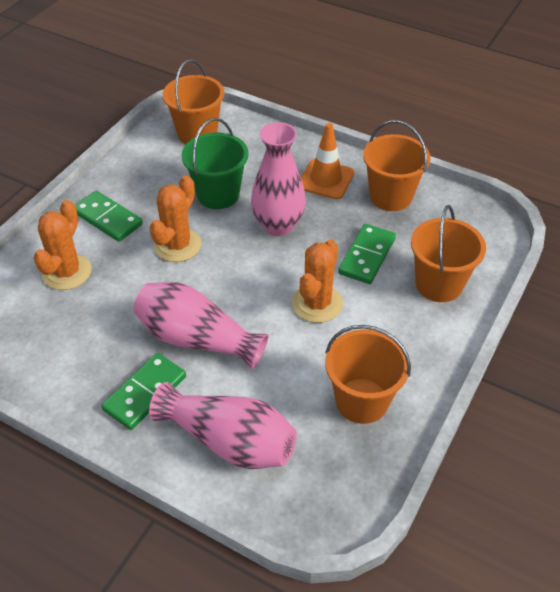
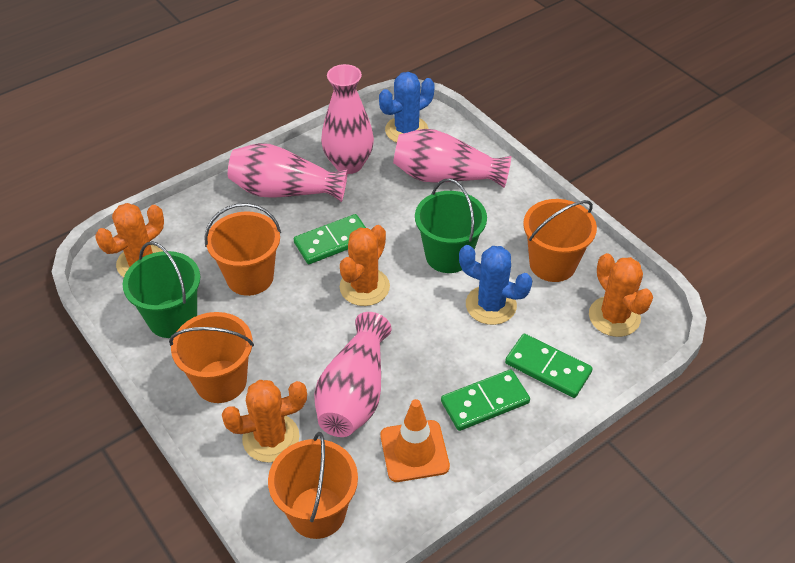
blue cactus: none = 0 -> [379,72,435,143] [459,245,532,325] = 2
green bucket: [182,118,249,209] = 1 -> [123,241,200,338] [415,179,487,273] = 2
orange cactus: [33,200,92,290] [149,175,202,262] [292,239,343,323] = 3 -> [96,203,164,277] [222,380,307,463] [340,225,390,306] [589,253,653,337] = 4
pink vase: [133,282,269,369] [149,382,297,469] [251,122,306,236] = 3 -> [228,143,348,202] [314,312,391,437] [321,64,374,174] [393,129,511,188] = 4

